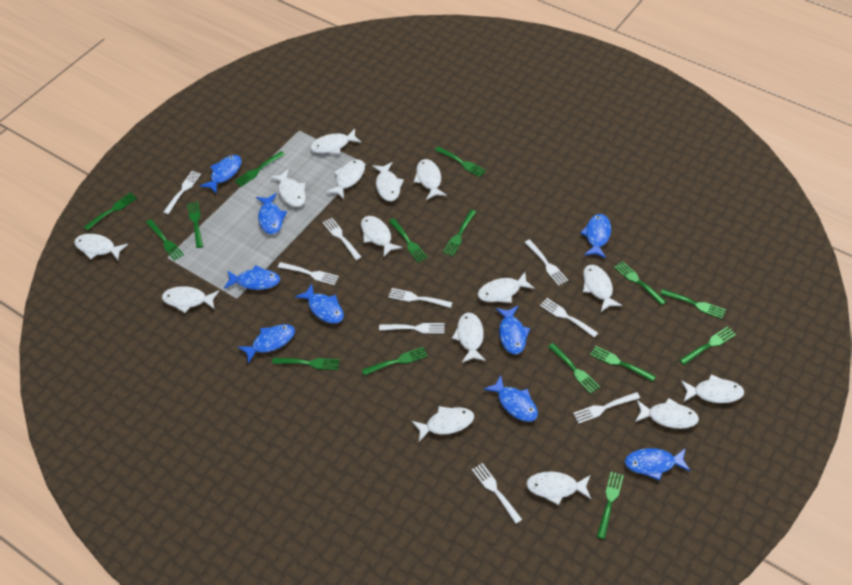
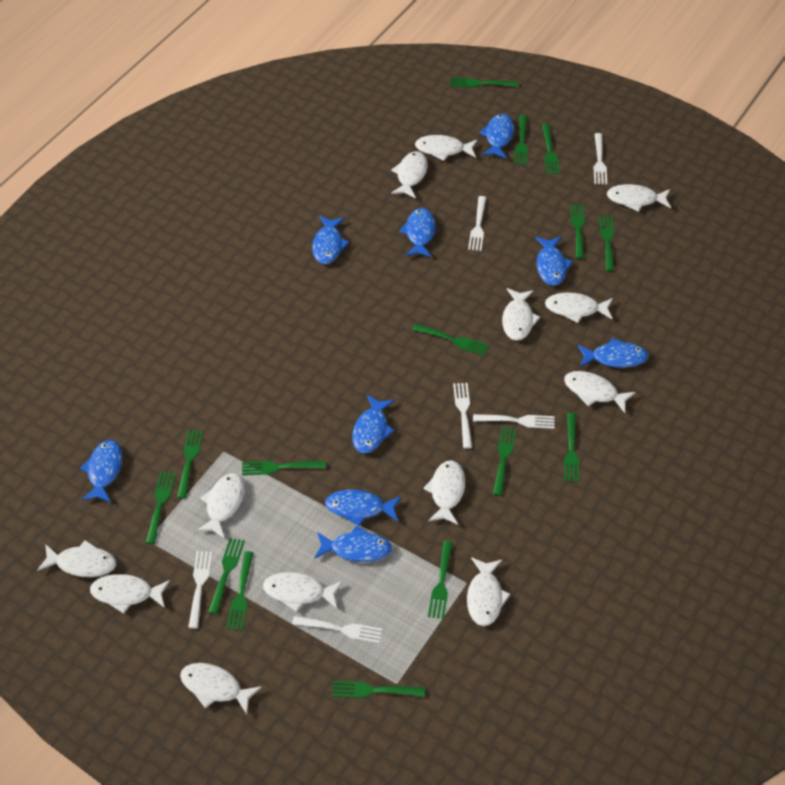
white fish: [74,234,128,260] [162,286,219,313] [270,169,306,207] [310,129,362,154] [326,159,365,199] [361,216,402,258] [372,162,404,201] [412,406,474,442] [414,159,447,200] [452,313,486,363] [478,272,535,303] [526,472,591,505] [583,265,622,312] [635,398,699,429] [681,374,744,403] = 15 -> [37,540,116,577] [90,574,170,614] [180,663,262,714] [196,473,245,539] [263,572,343,612] [391,151,428,198] [415,135,477,161] [423,460,465,525] [467,557,510,626] [502,288,540,341] [545,293,613,323] [564,371,636,413] [607,184,671,212] = 13
white fork: [164,171,201,214] [278,262,339,285] [323,217,361,260] [379,323,445,333] [389,288,453,308] [472,463,522,524] [524,239,568,285] [540,298,598,338] [573,392,640,423] = 9 -> [188,551,212,629] [292,616,383,643] [453,383,472,449] [468,196,486,251] [473,414,555,429] [593,133,607,185] = 6

